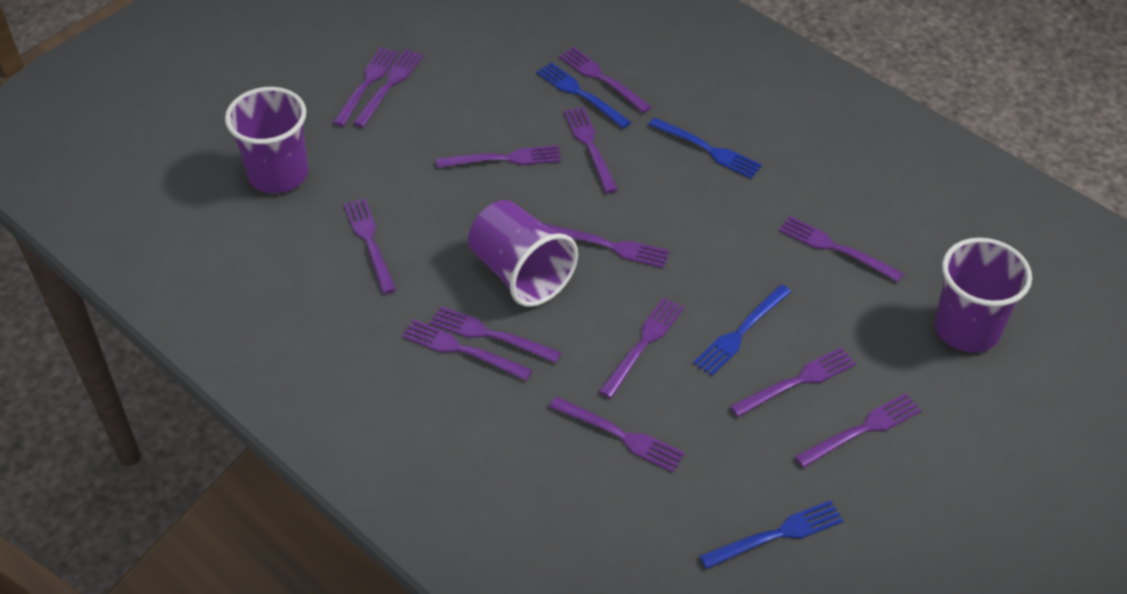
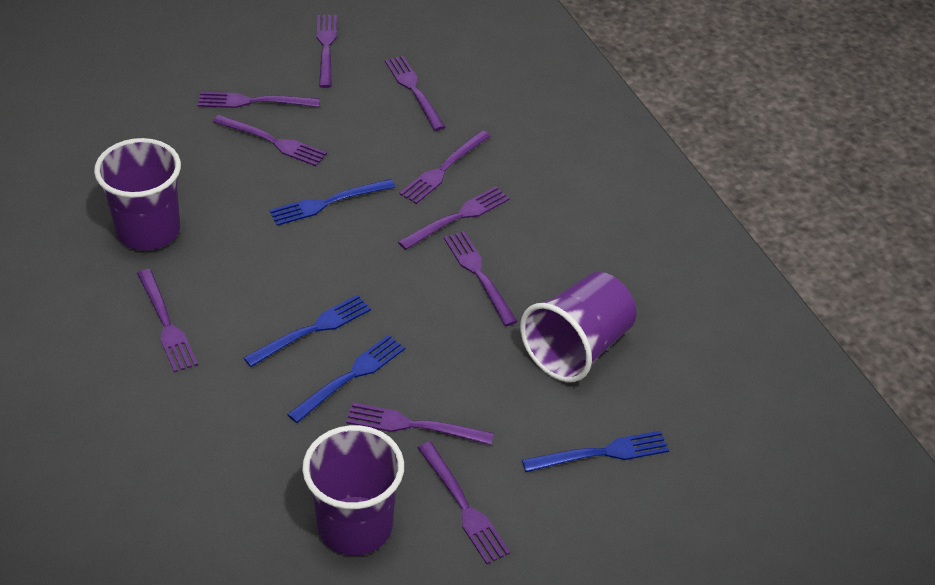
purple fork: [333,47,399,127] [344,198,396,294] [353,49,424,127] [402,319,532,381] [430,306,561,363] [436,145,561,168] [544,224,669,268] [549,397,685,472] [559,47,651,113] [564,107,618,193] [599,298,684,398] [730,347,856,417] [779,216,904,282] [795,393,922,468] = 14 -> [137,269,198,372] [198,92,320,108] [213,115,327,166] [317,15,337,88] [346,403,494,445] [385,56,445,131] [398,186,510,250] [400,130,490,204] [418,442,510,564] [444,231,518,326] = 10

